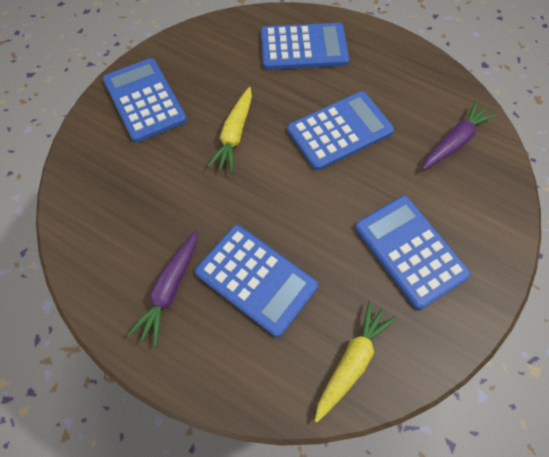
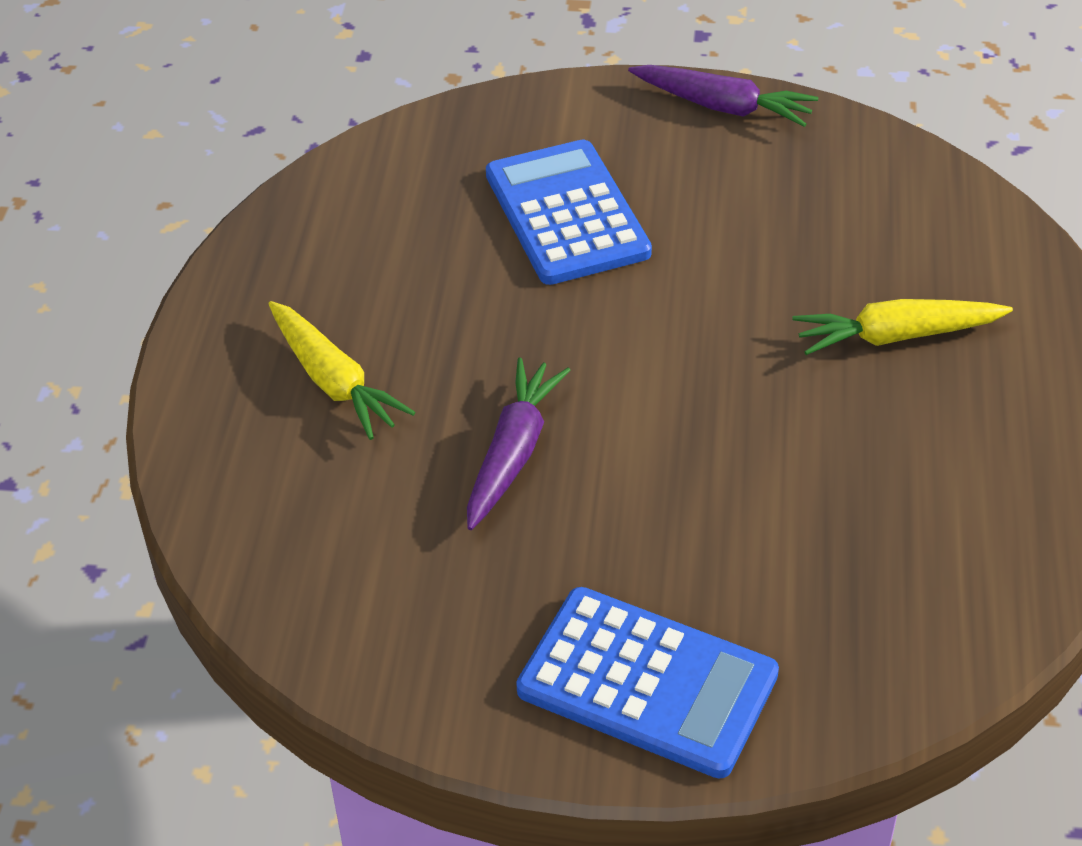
blue calculator: [103,58,187,142] [195,225,318,337] [261,23,349,70] [287,91,394,170] [355,196,471,310] = 5 -> [486,139,652,285] [516,587,779,779] = 2

